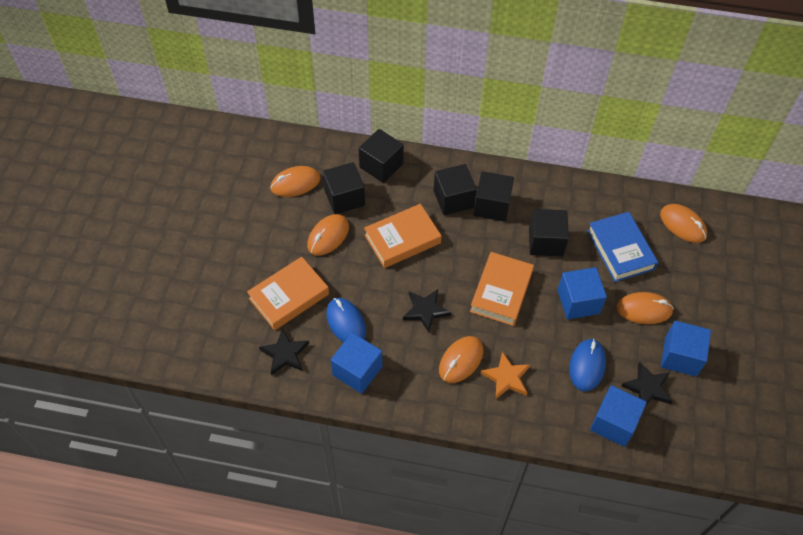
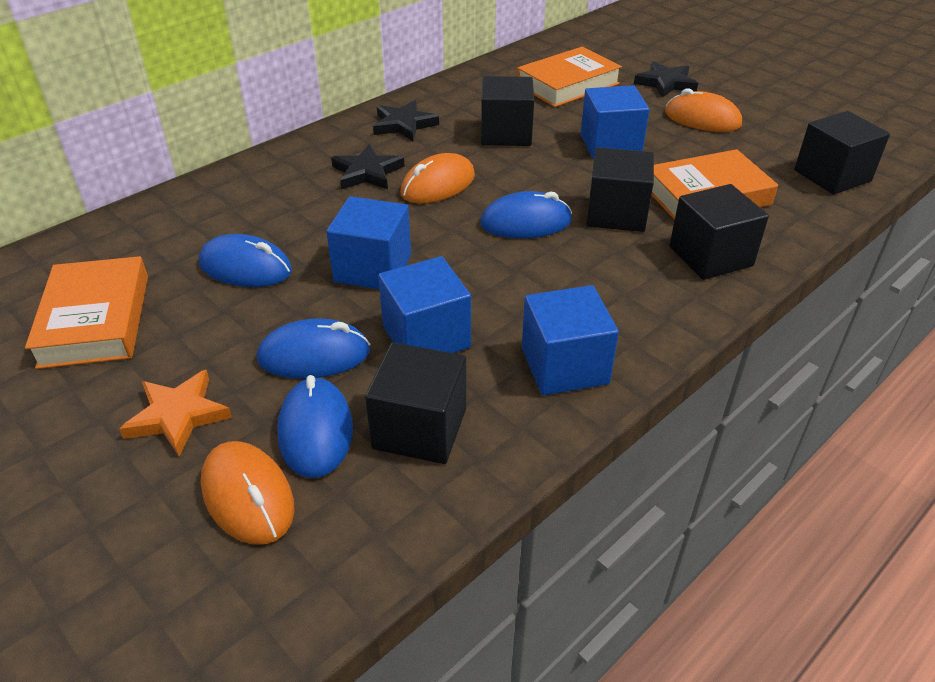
blue book: [587,212,658,282] = 1 -> none = 0
blue mouse: [327,298,366,343] [569,339,606,392] = 2 -> [199,234,292,287] [257,318,370,379] [277,375,353,478] [480,191,572,239] = 4
orange mouse: [270,166,321,197] [307,214,349,256] [439,336,483,383] [616,292,674,324] [660,204,707,243] = 5 -> [201,441,295,545] [400,153,475,204] [665,88,742,132] = 3

